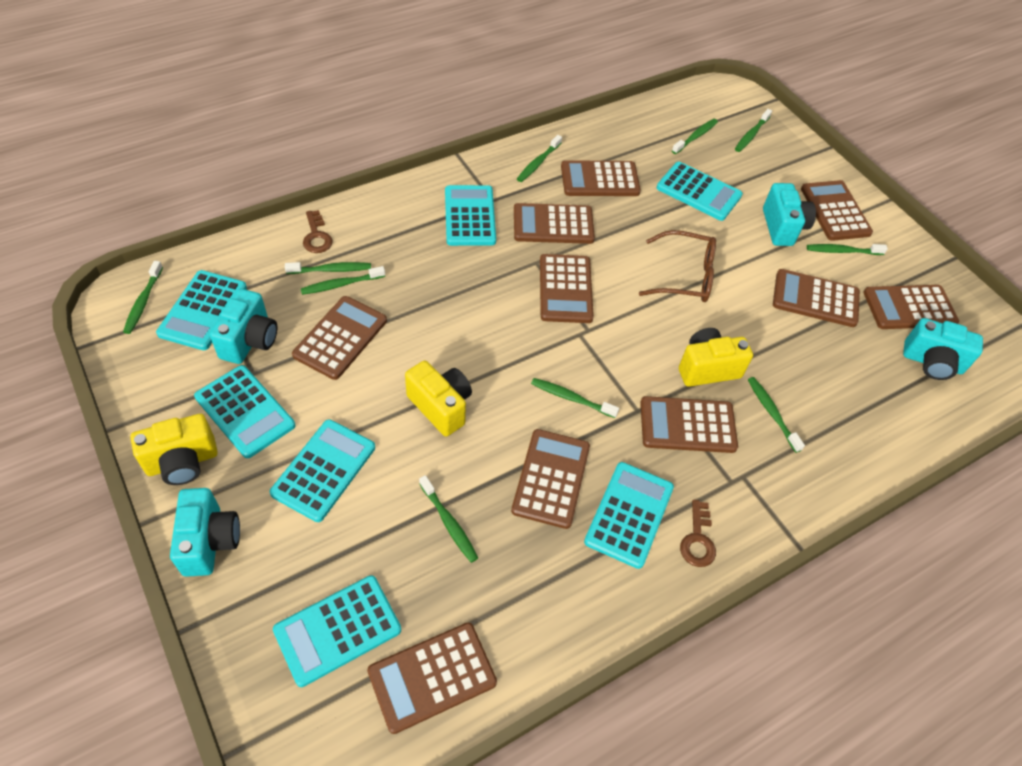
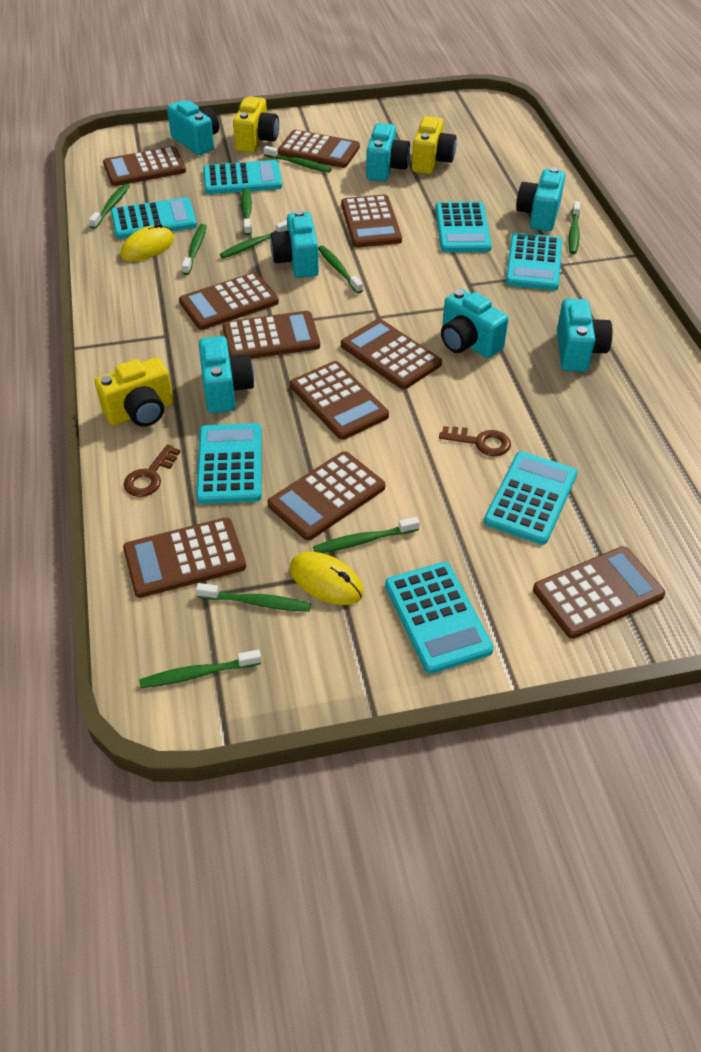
brown glasses: [639,230,716,302] = 1 -> none = 0
turquoise camera: [170,488,240,577] [210,289,277,364] [763,183,816,246] [903,318,983,380] = 4 -> [167,100,219,155] [199,336,254,413] [270,210,319,278] [366,123,410,182] [441,289,508,358] [516,167,565,231] [557,299,613,372] = 7
yellow mouse: none = 0 -> [121,223,174,261] [290,552,364,605] = 2

